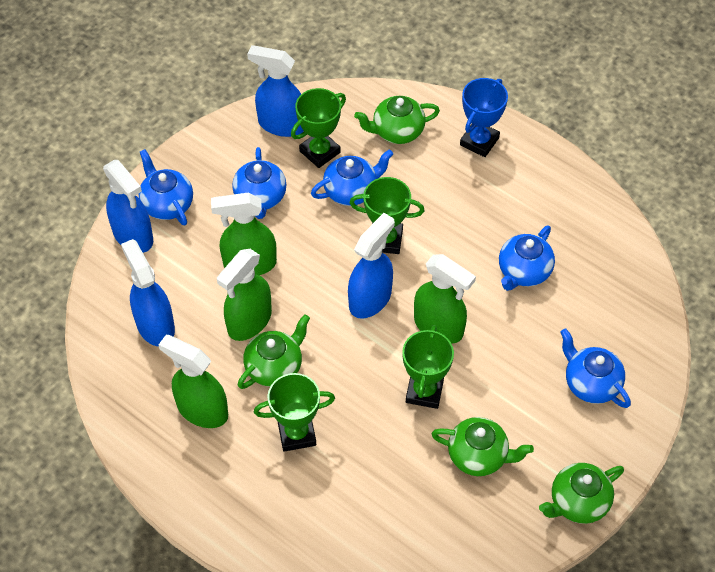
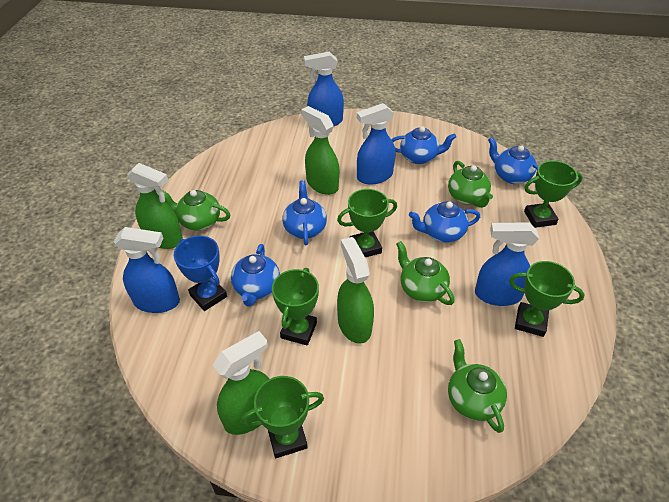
green trophy: [254,373,335,452] [291,88,346,168] [350,177,425,254] [402,325,454,409] = 4 -> [241,376,324,458] [272,268,319,345] [337,189,397,257] [509,261,585,337] [524,161,583,228] = 5

